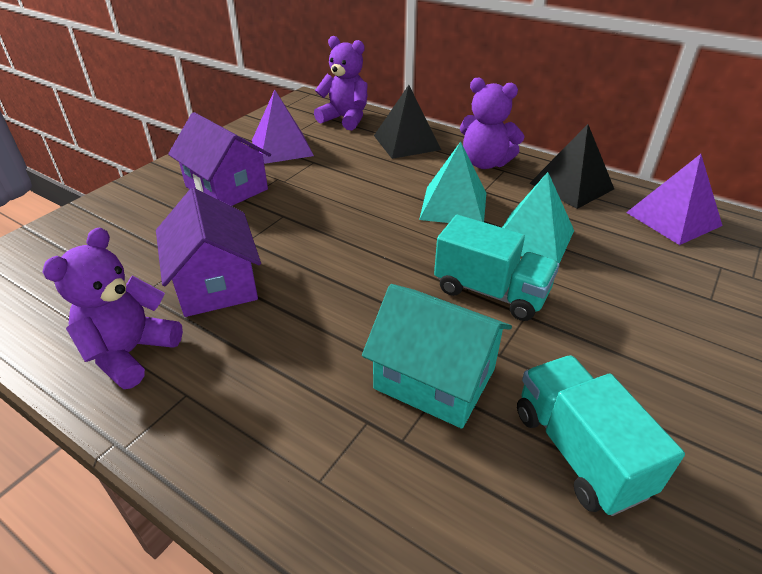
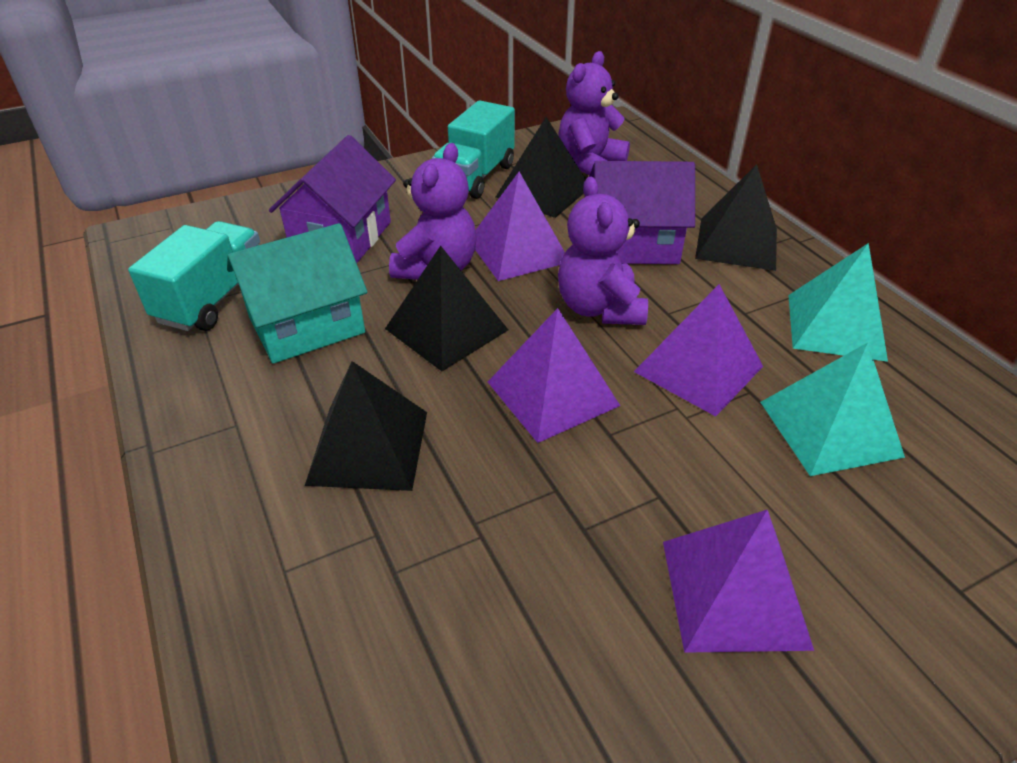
black pyramid: [374,85,441,159] [530,124,614,209] = 2 -> [305,361,427,491] [385,246,508,371] [496,117,586,218] [695,164,777,271] = 4
purple pyramid: [252,90,314,164] [626,154,723,245] = 2 -> [475,172,565,281] [488,308,620,443] [634,284,763,416] [663,510,814,653] = 4

